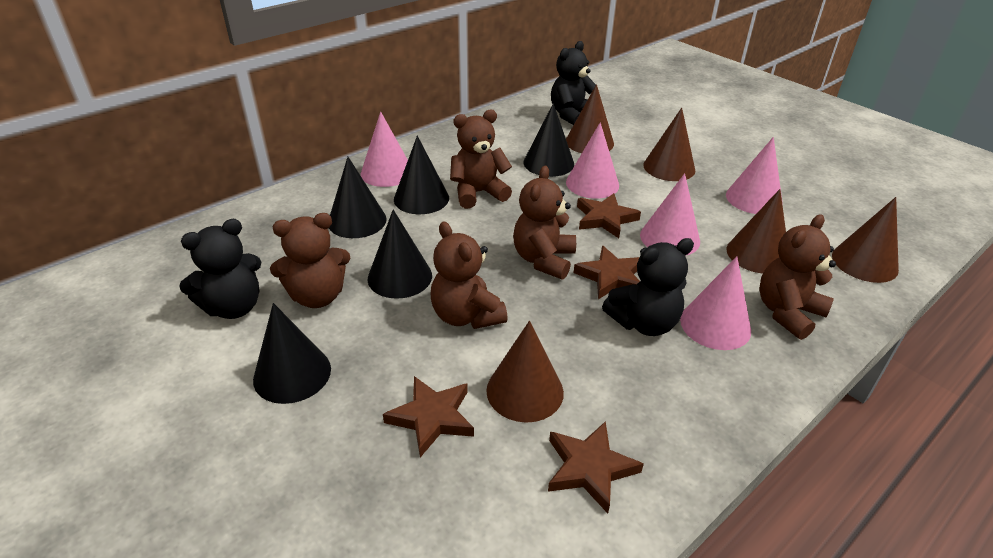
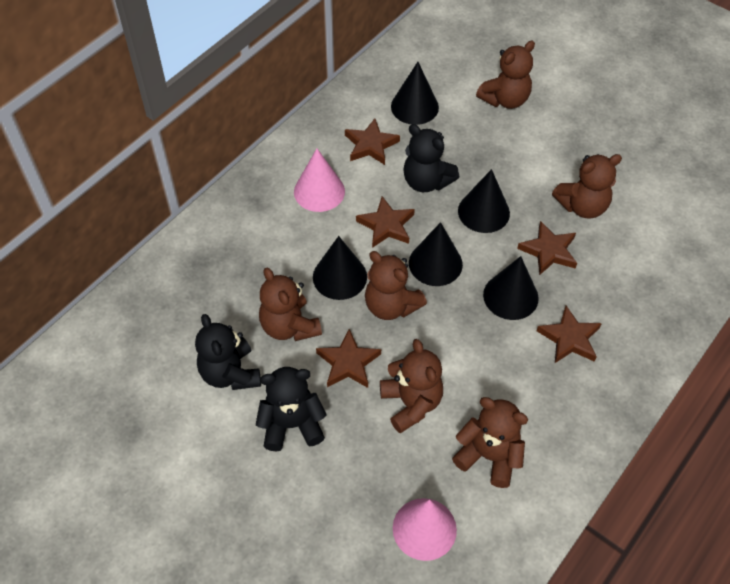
brown cone: [486,320,564,423] [566,84,614,153] [643,108,695,181] [727,189,786,274] [832,197,899,283] = 5 -> none = 0
brown star: [383,376,474,457] [548,421,644,513] [574,246,640,299] [577,193,641,238] = 4 -> [316,329,381,388] [345,119,400,165] [356,196,415,248] [517,221,577,275] [537,306,602,363] = 5
brown teddy bear: [270,213,350,308] [431,221,508,329] [450,110,512,209] [513,166,576,279] [759,214,836,340] = 5 -> [259,268,322,341] [365,251,427,320] [380,339,443,433] [452,397,528,488] [476,41,535,109] [552,154,622,219] = 6
pink cone: [361,111,408,187] [566,122,619,199] [640,173,700,256] [680,256,751,350] [726,137,782,214] = 5 -> [294,148,345,212] [393,498,457,561] = 2

